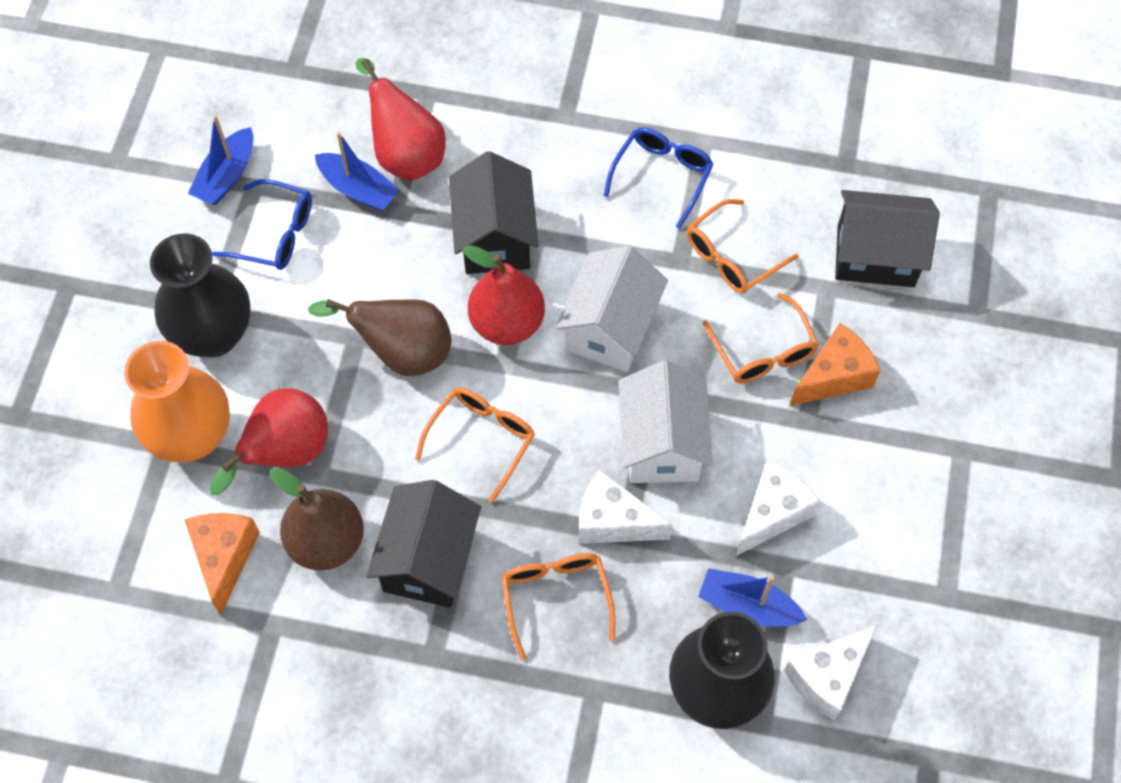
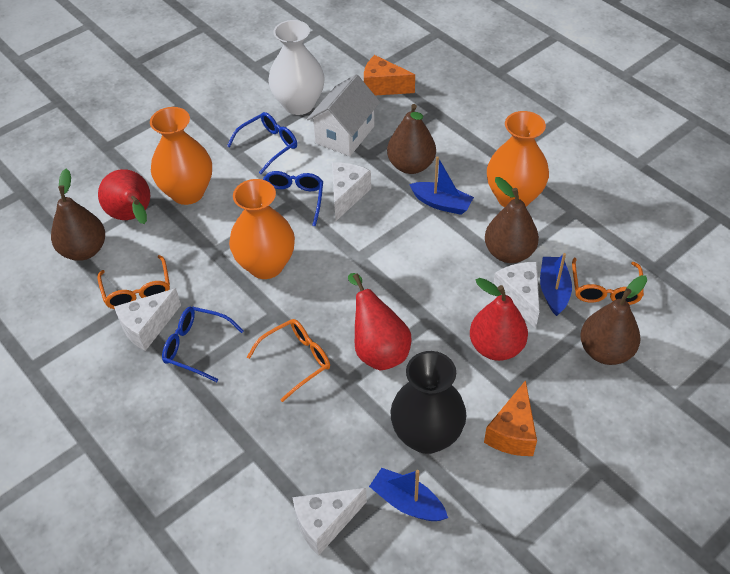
black house: [366,480,481,608] [449,151,539,274] [835,190,940,287] = 3 -> none = 0
black vase: [150,234,251,358] [669,611,775,729] = 2 -> [390,351,466,454] = 1
blue glasses: [212,179,312,270] [604,127,714,229] = 2 -> [162,306,244,382] [227,112,297,174] [263,171,323,226] = 3
brown pear: [270,467,364,570] [308,299,451,376] = 2 -> [51,169,105,261] [387,104,436,174] [485,177,539,263] [580,275,647,365] = 4
orange glasses: [415,387,535,503] [502,553,615,660] [687,199,799,293] [702,293,819,383] = 4 -> [97,255,170,309] [247,319,330,402] [572,258,644,305] = 3
orange vase: [124,341,230,462] = 1 -> [150,107,212,205] [229,179,295,279] [487,111,549,208] = 3
white cheese: [579,470,673,544] [736,461,820,556] [784,624,877,721] = 3 -> [114,288,181,351] [293,488,367,555] [332,163,371,221] [493,262,539,329] = 4
white house: [556,245,668,372] [619,360,713,483] = 2 -> [307,74,380,156] = 1
white vase: none = 0 -> [268,20,325,115] = 1

